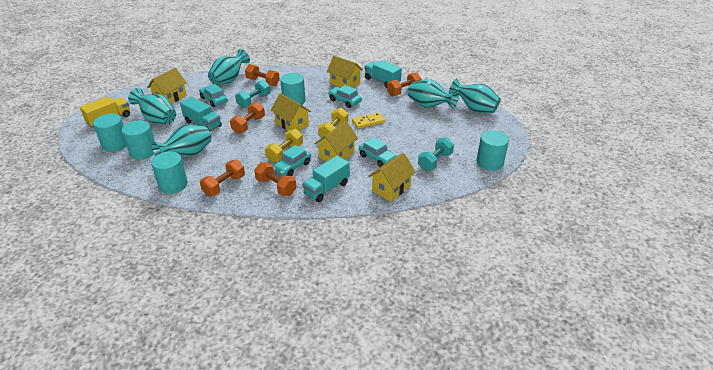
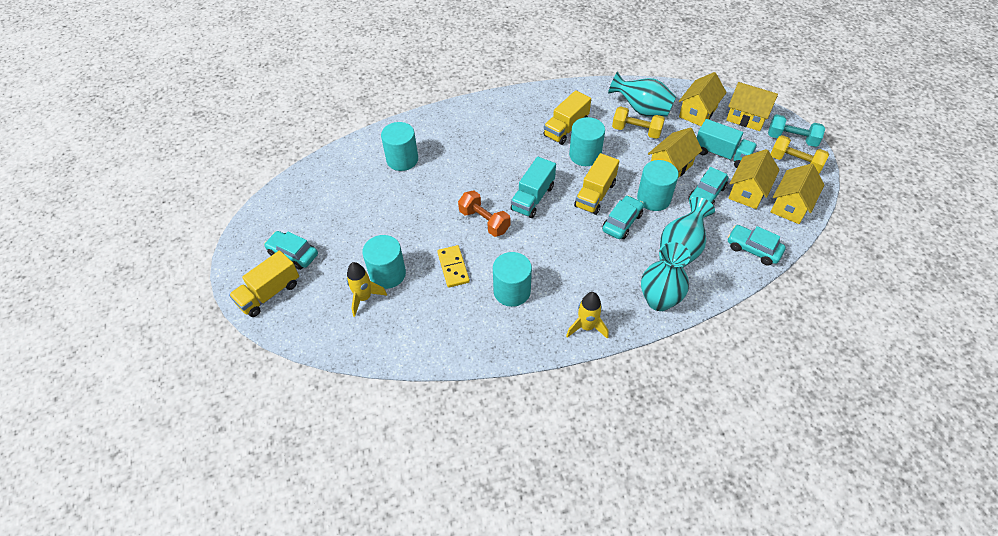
orange dumbbell: [200,160,245,196] [230,102,265,134] [245,64,280,86] [254,162,297,196] [387,72,422,96] = 5 -> [458,191,510,237] = 1
turquoise dumbbell: [235,80,271,108] [418,137,454,171] = 2 -> [768,114,825,147] = 1
turquoise truck: [180,97,222,131] [302,156,350,202] [364,60,402,88] = 3 -> [511,157,556,218] [697,119,757,168] = 2
turquoise vase: [128,88,176,124] [152,125,211,156] [208,49,250,85] [408,79,459,108] [449,78,501,113] = 5 -> [608,72,676,117] [641,242,691,311] [659,197,715,268] = 3
yellow rocket: none = 0 -> [346,262,387,317] [566,292,608,339] = 2
yellow truck: [80,96,130,128] = 1 -> [229,250,299,317] [543,90,591,145] [574,153,619,215] = 3

